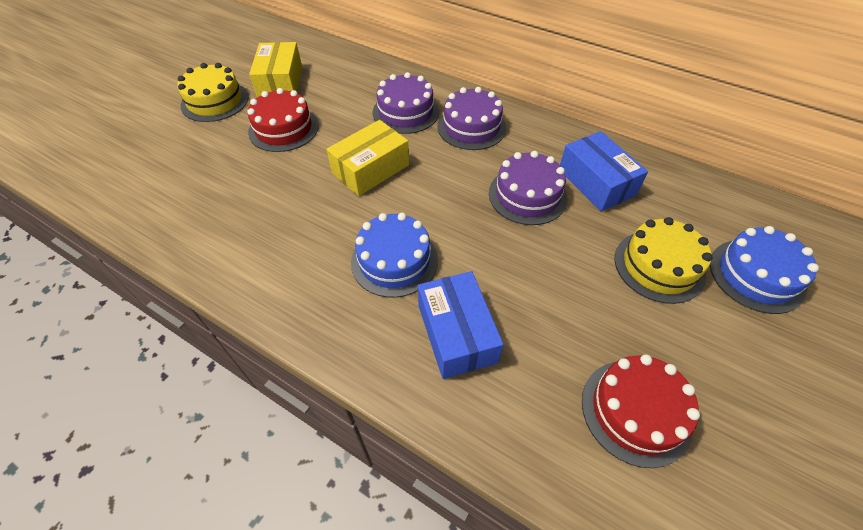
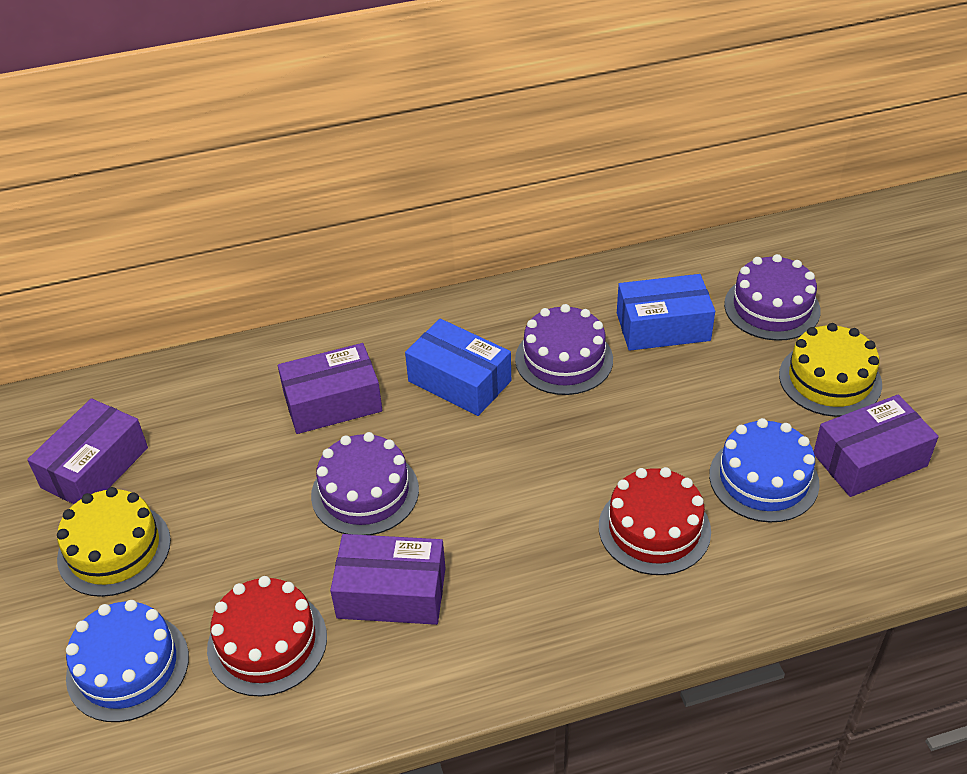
purple box: none = 0 -> [27,398,148,504] [278,343,382,434] [330,534,445,625] [814,394,939,497] = 4
yellow box: [249,42,302,97] [326,120,409,196] = 2 -> none = 0

